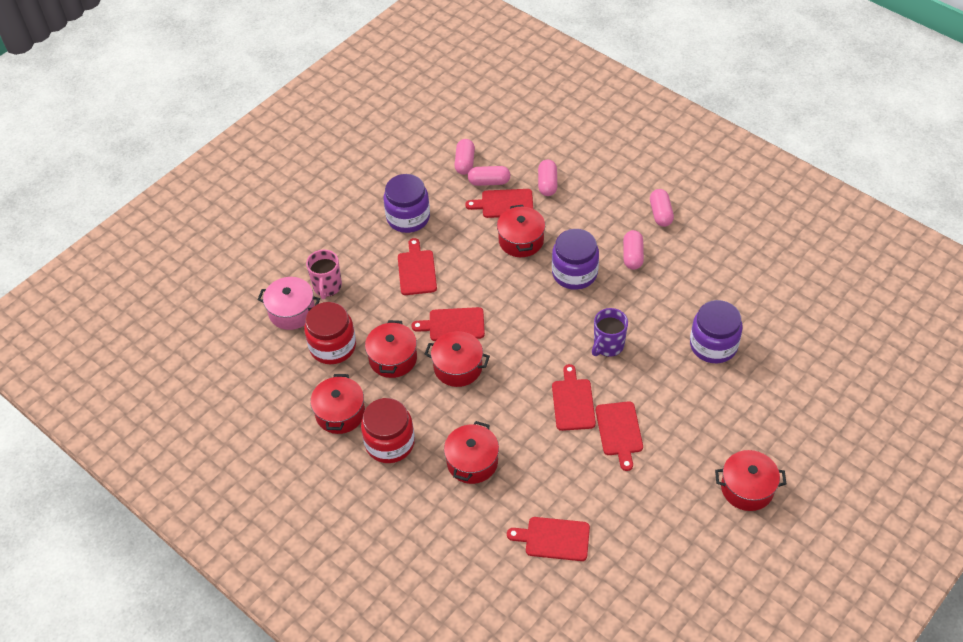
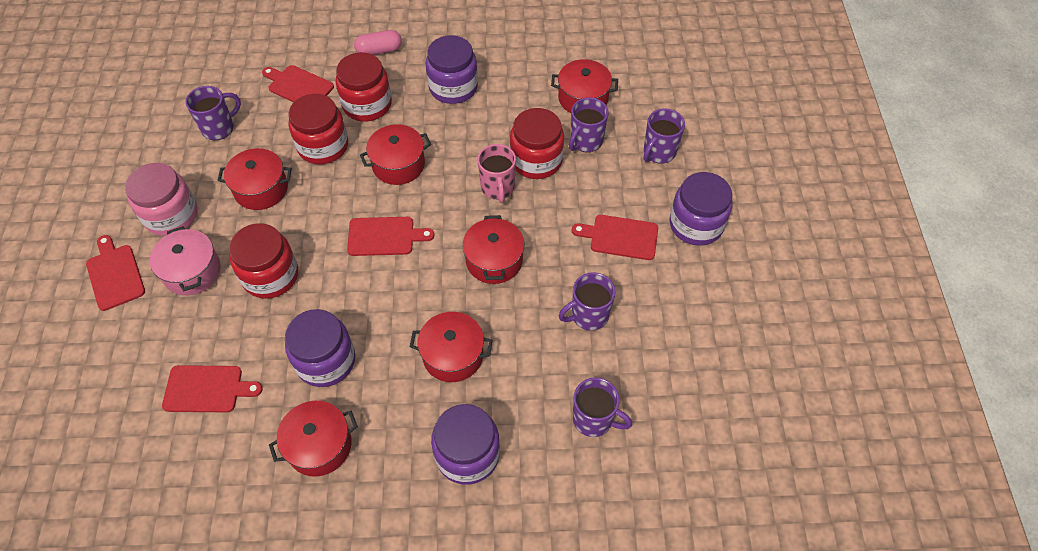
pink capsule: [455,139,475,175] [468,166,510,186] [538,159,557,196] [623,230,644,270] [650,189,674,227] = 5 -> [354,30,402,55] = 1
pink jar: none = 0 -> [125,163,198,236] = 1
purple jar: [384,174,430,233] [552,229,599,290] [690,300,743,363] = 3 -> [285,309,355,387] [426,35,478,104] [431,404,500,485] [669,172,732,246] = 4
purple mug: [592,308,628,357] = 1 -> [185,86,241,140] [559,272,615,331] [569,97,609,152] [573,377,632,437] [644,108,685,164] = 5
red cutting board: [398,238,437,295] [411,307,485,341] [465,189,533,218] [507,517,590,561] [552,364,596,431] [596,401,643,471] = 6 -> [86,235,145,311] [162,365,263,413] [262,65,334,102] [347,217,434,256] [572,215,658,260] = 5
red jar: [304,302,356,364] [361,398,415,463] = 2 -> [229,223,298,299] [288,94,348,164] [336,52,392,121] [510,108,564,179] = 4

